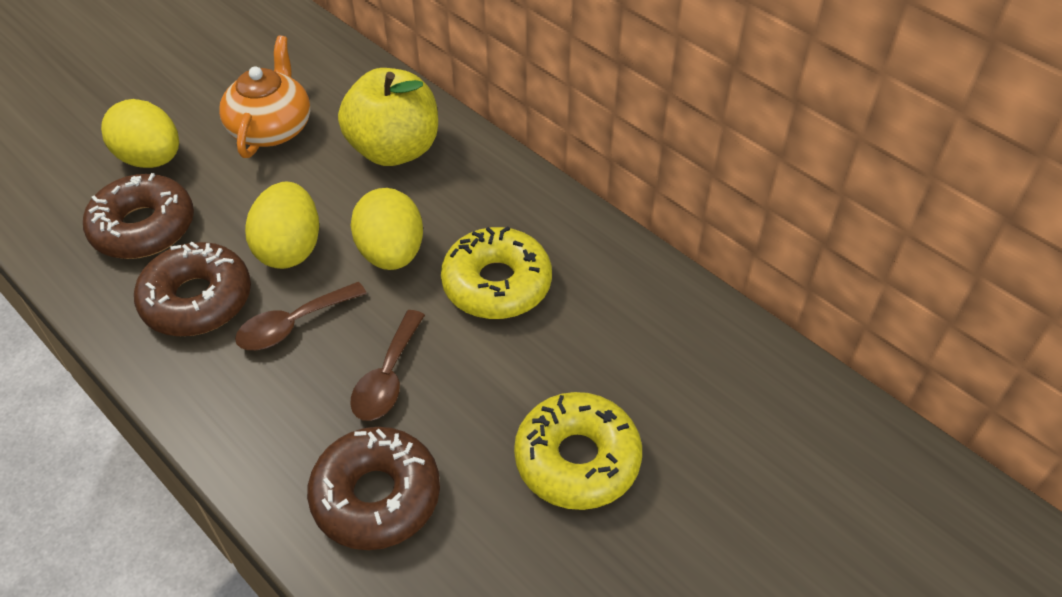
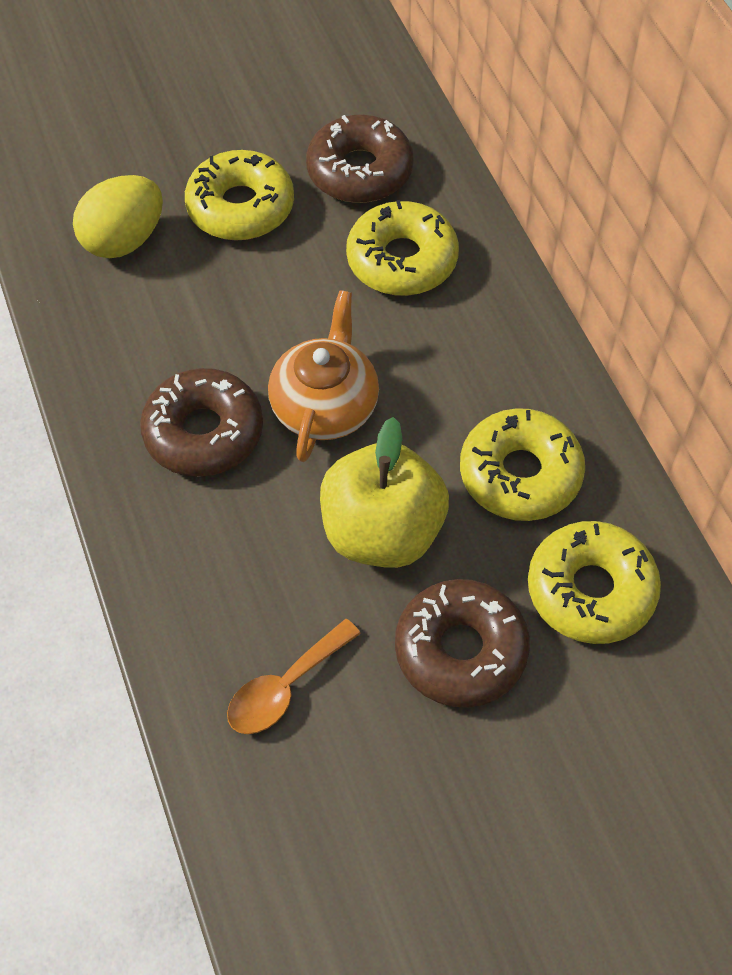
brown spoon: [235,282,367,350] [350,310,425,421] = 2 -> none = 0
orange spoon: none = 0 -> [227,619,361,734] = 1
yellow donut: [441,227,552,319] [514,392,642,510] = 2 -> [185,150,294,240] [346,200,459,296] [460,408,585,521] [528,521,661,644] = 4
yellow egg: [101,99,179,168] [245,181,319,269] [351,188,423,270] = 3 -> [73,175,163,258] = 1

